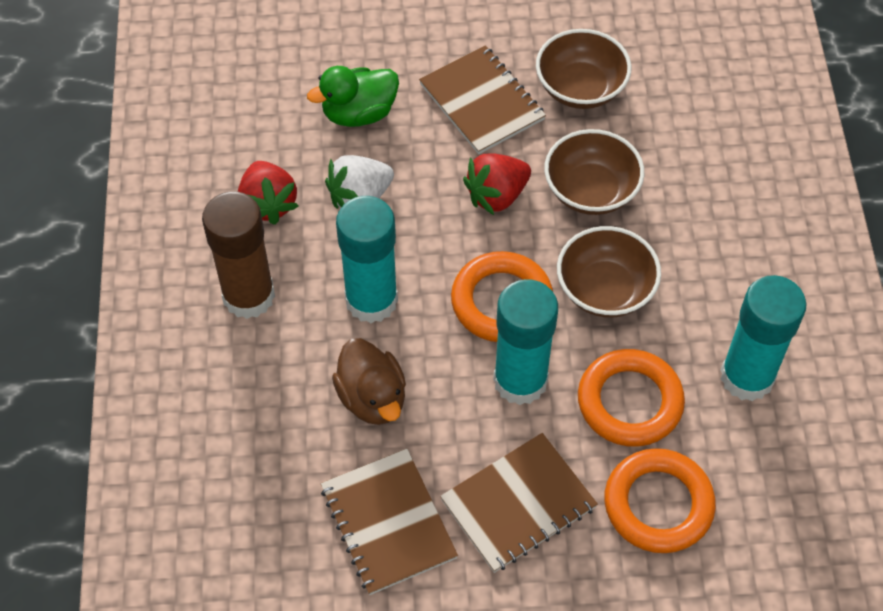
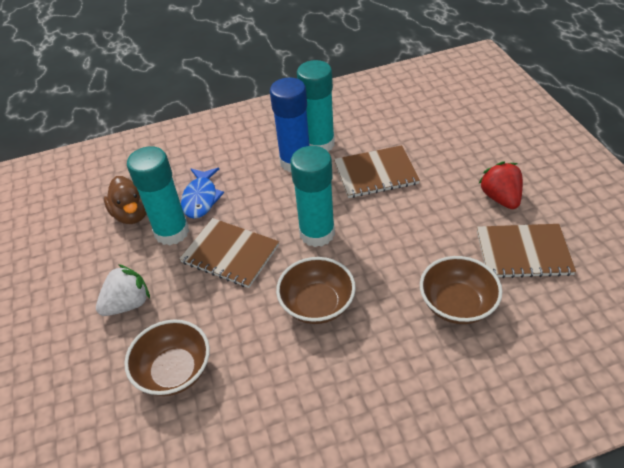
blue fish: none = 0 -> [181,168,224,219] = 1
blue glue stick: none = 0 -> [270,77,310,172] = 1
brown glue stick: [202,191,275,319] = 1 -> none = 0
green duck: [307,66,399,127] = 1 -> none = 0
orange ring: [451,251,553,342] [578,349,685,447] [604,448,716,553] = 3 -> none = 0
red strawberry: [238,161,299,225] [463,153,531,215] = 2 -> [478,161,523,209] = 1

